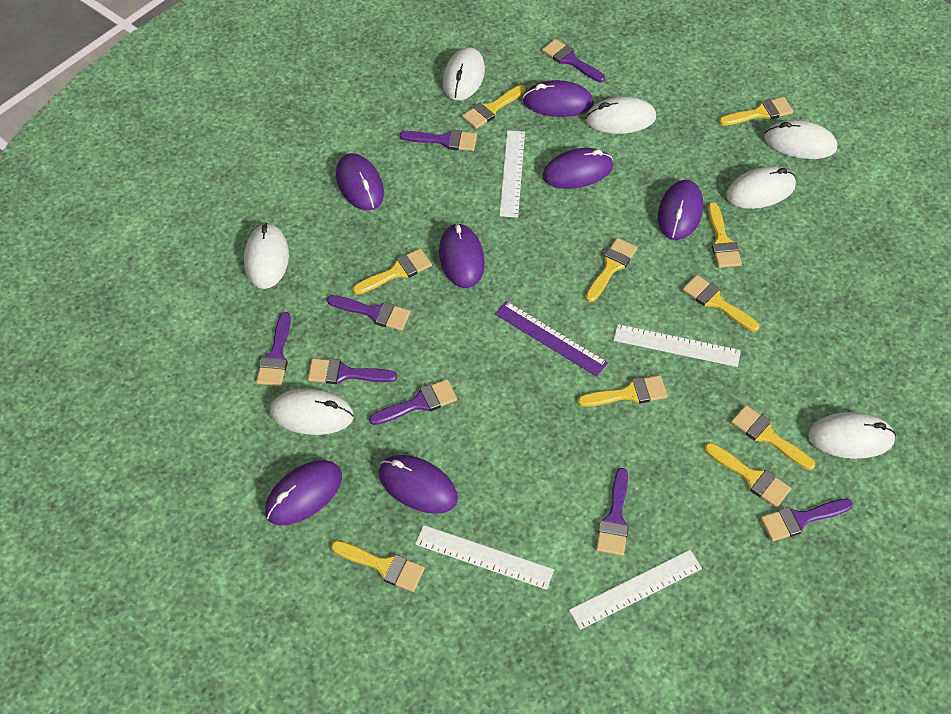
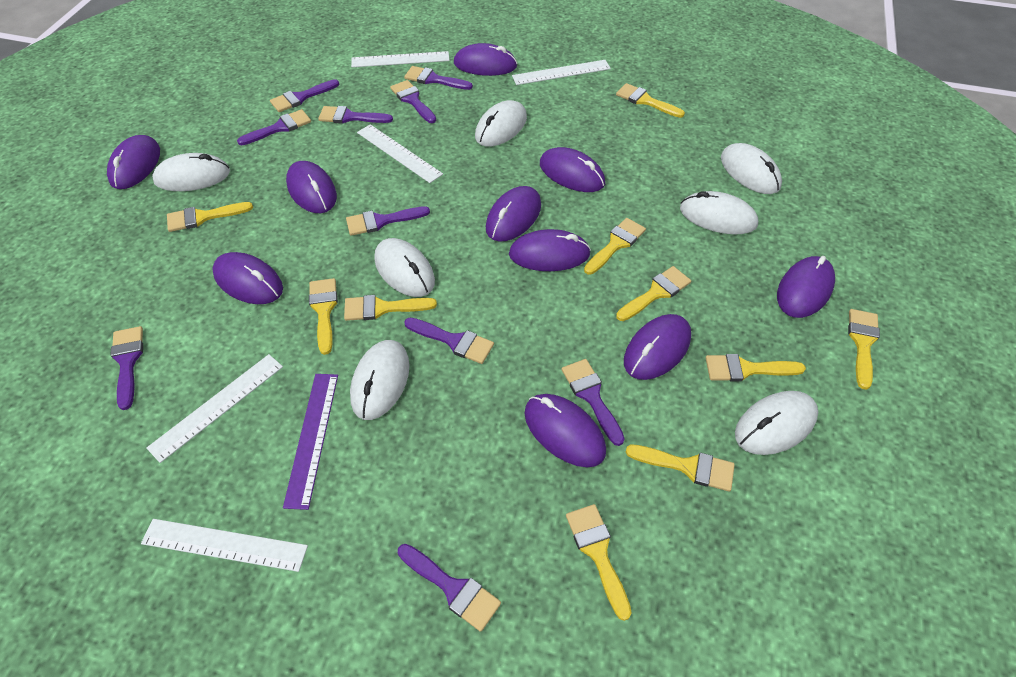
purple brush: [256,312,291,386] [308,359,397,384] [327,295,410,331] [369,379,457,425] [400,130,477,151] [542,39,605,83] [596,468,629,556] [761,499,853,541] = 8 -> [111,326,143,410] [237,109,311,145] [270,79,339,112] [318,106,393,124] [346,206,430,236] [390,80,436,123] [398,544,501,632] [404,66,473,90] [404,318,494,364] [562,359,624,446] = 10
purple mouse: [265,460,342,526] [336,153,384,211] [379,455,458,514] [439,223,485,288] [523,80,594,117] [542,148,613,189] [658,180,703,240] = 7 -> [107,135,160,189] [212,252,283,304] [286,161,337,213] [454,43,517,76] [486,186,541,242] [509,229,591,271] [524,394,606,468] [540,147,605,192] [624,314,691,380] [777,256,835,318] = 10
white ruler: [415,525,554,590] [499,131,525,218] [569,550,702,630] [613,324,741,367] = 4 -> [141,519,308,572] [146,354,283,463] [351,51,450,67] [357,124,443,183] [512,60,611,85] = 5

